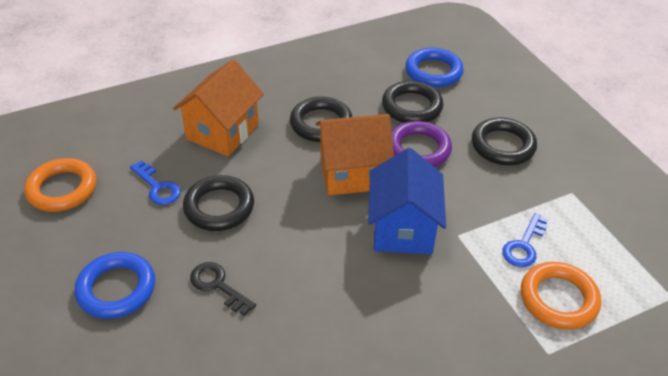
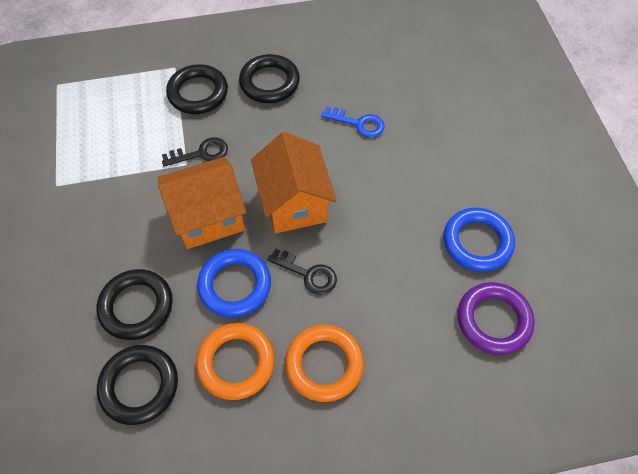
black key: [190,262,256,315] = 1 -> [162,138,228,167] [267,248,337,295] = 2
blue house: [368,148,446,254] = 1 -> none = 0
blue key: [130,161,181,205] [502,213,548,267] = 2 -> [321,106,385,137] = 1

